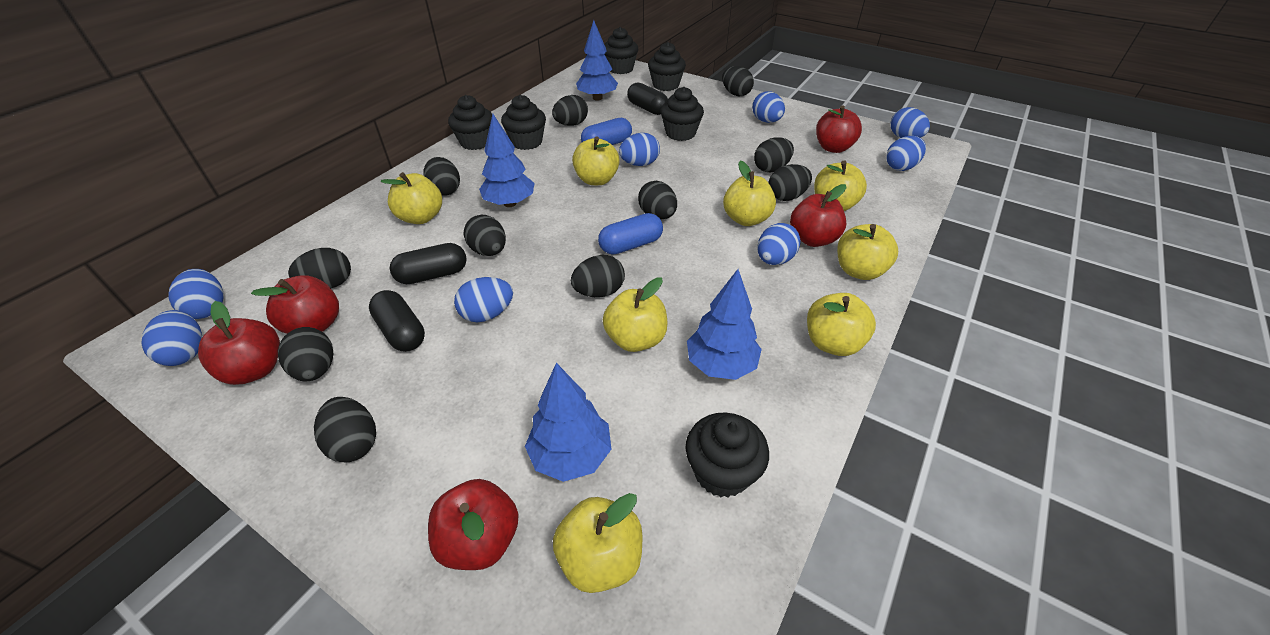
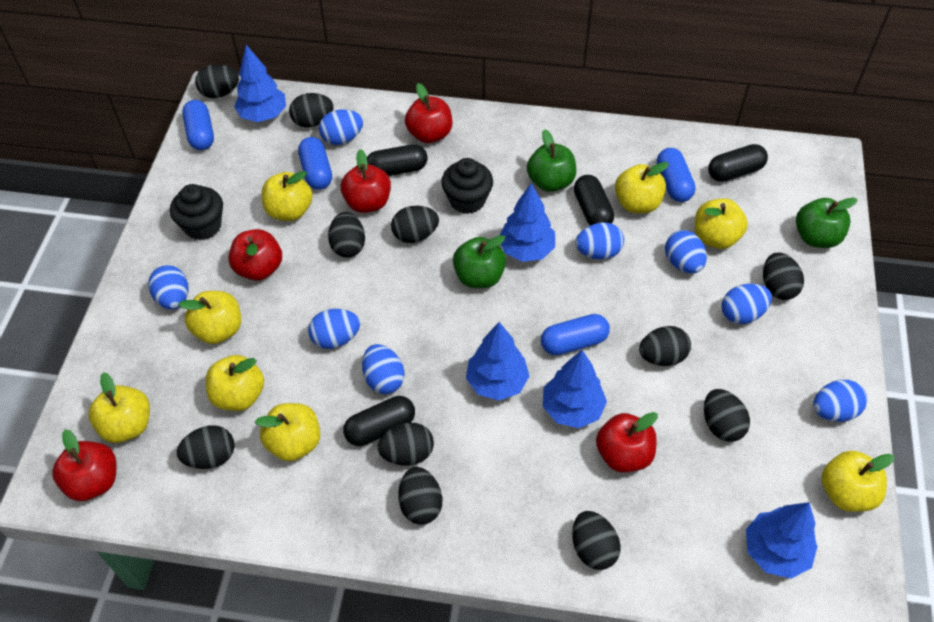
black capsule: [369,290,425,352] [390,243,467,284] [627,82,668,115] = 3 -> [343,396,415,446] [367,144,428,176] [574,175,614,225] [708,144,768,182] = 4
black cupcake: [448,95,492,150] [501,95,546,150] [604,27,638,74] [648,42,686,91] [661,87,704,141] [685,412,769,497] = 6 -> [170,184,223,240] [441,158,493,214] = 2
blue capsule: [581,118,632,145] [598,213,663,255] = 2 -> [182,100,214,150] [298,137,332,190] [541,314,610,355] [657,148,696,202] = 4
blue tree: [479,114,535,207] [525,363,611,482] [576,20,618,100] [687,269,762,380] = 4 -> [234,45,286,122] [466,322,529,401] [499,183,555,262] [543,350,607,428] [746,502,818,579] = 5
green apple: none = 0 -> [453,235,506,288] [527,129,576,192] [796,198,858,248] = 3

